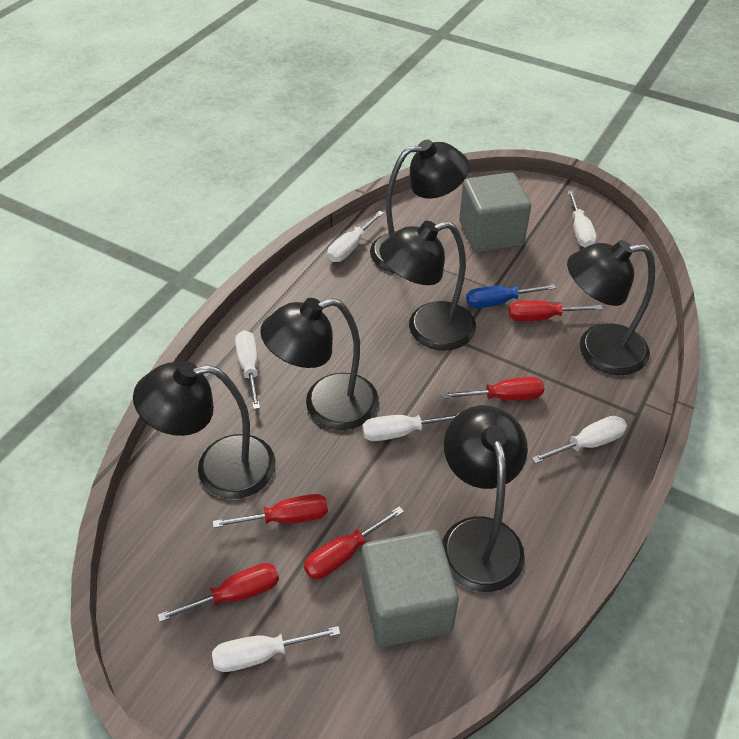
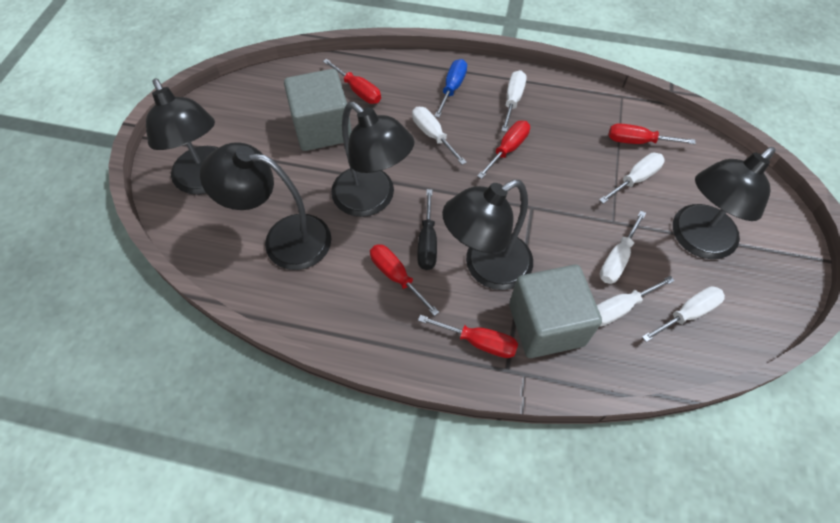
black lamp: [133,361,276,499] [260,298,379,430] [370,140,469,273] [379,221,476,351] [442,405,528,592] [567,240,655,375] = 6 -> [146,79,219,195] [200,142,331,270] [331,102,414,217] [442,180,533,290] [673,147,775,259] = 5
black screwdriver: none = 0 -> [417,189,437,270] = 1

